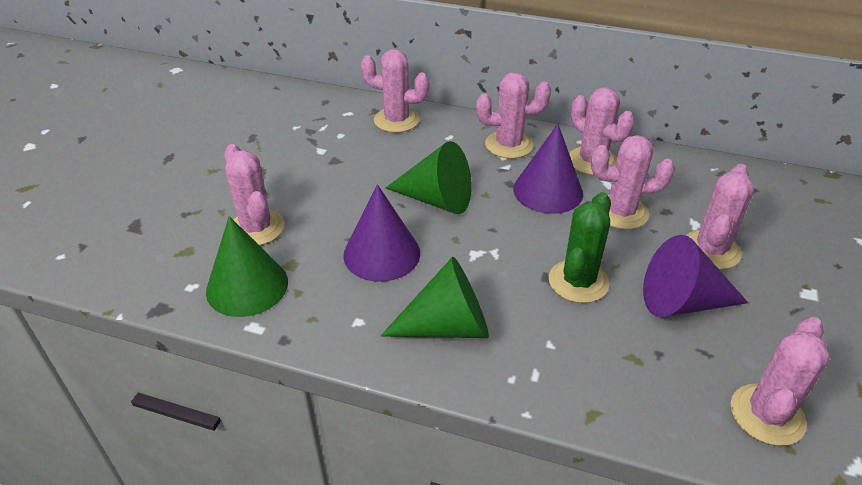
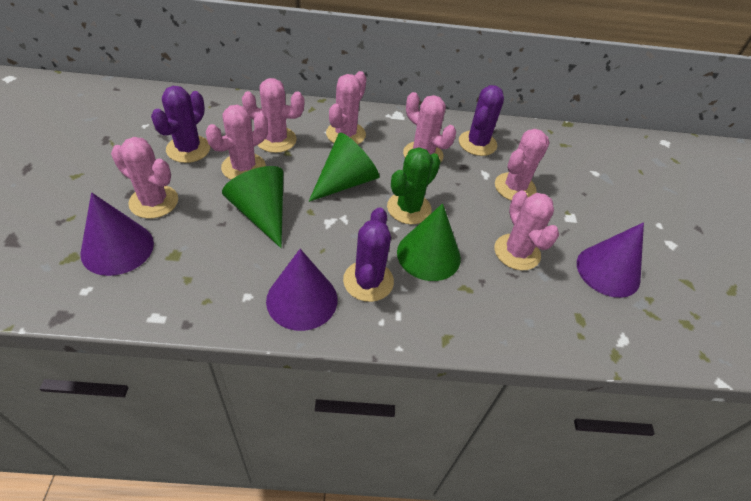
purple cactus: none = 0 -> [151,86,210,163] [343,207,394,302] [459,85,504,156] = 3

